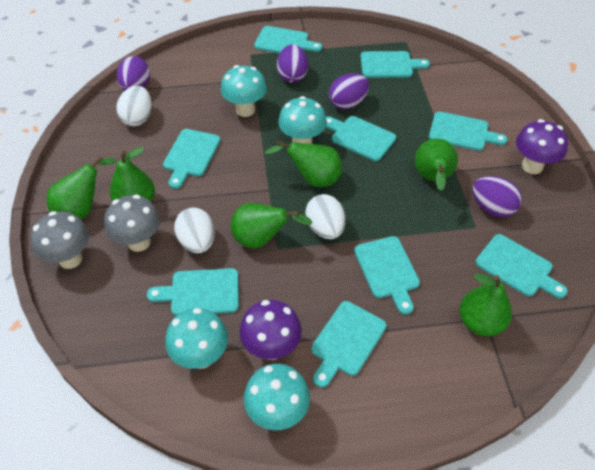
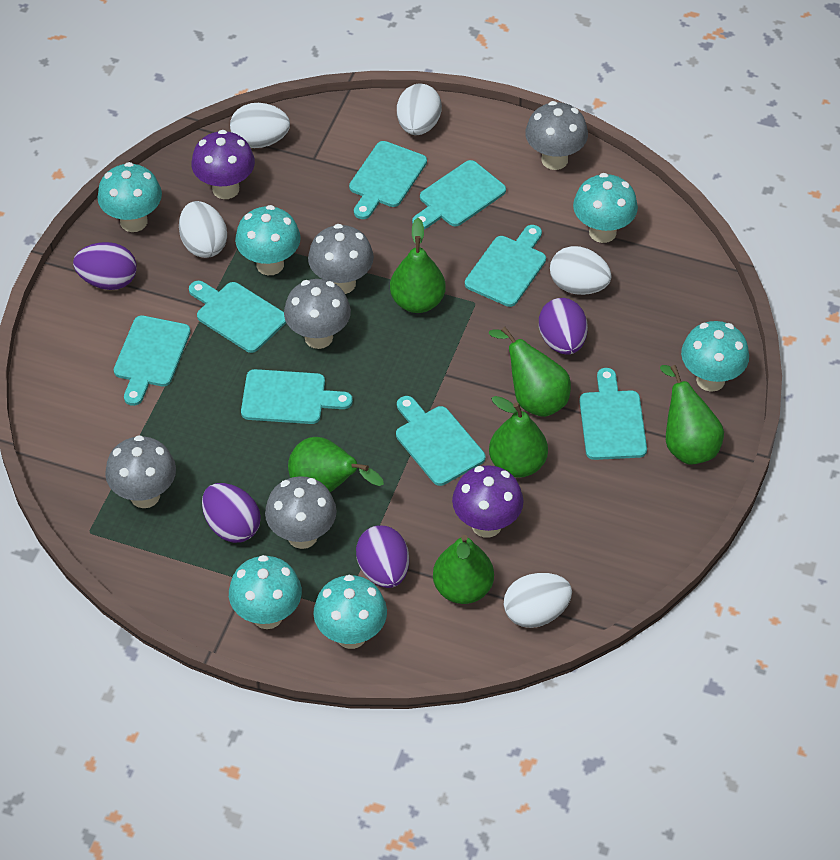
grey mushroom: [31,211,89,269] [104,195,160,252] = 2 -> [105,435,176,508] [265,476,337,549] [284,279,351,349] [308,224,374,294] [525,101,588,170] = 5
turquoise cutting board: [147,268,239,316] [163,129,220,189] [254,26,322,54] [311,301,387,388] [326,116,396,161] [354,236,420,315] [360,51,430,78] [429,111,508,151] [475,234,568,298] = 9 -> [114,315,191,406] [189,281,286,353] [241,369,353,424] [349,141,427,219] [396,396,485,486] [412,160,506,229] [465,225,546,307] [579,368,647,460] = 8
turquoise mushroom: [165,308,228,369] [220,65,267,117] [244,364,310,430] [278,96,327,144] = 4 -> [97,162,162,232] [229,555,302,629] [235,205,301,275] [313,575,387,649] [573,173,638,243] [681,321,749,392] = 6
white egg: [116,86,152,126] [174,207,215,253] [305,194,345,239] = 3 -> [179,201,227,258] [230,103,290,148] [397,84,442,135] [504,573,572,628] [550,246,611,295] = 5

